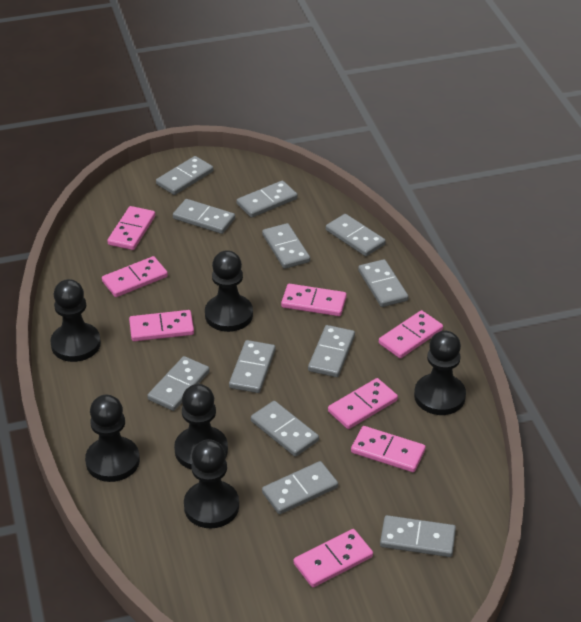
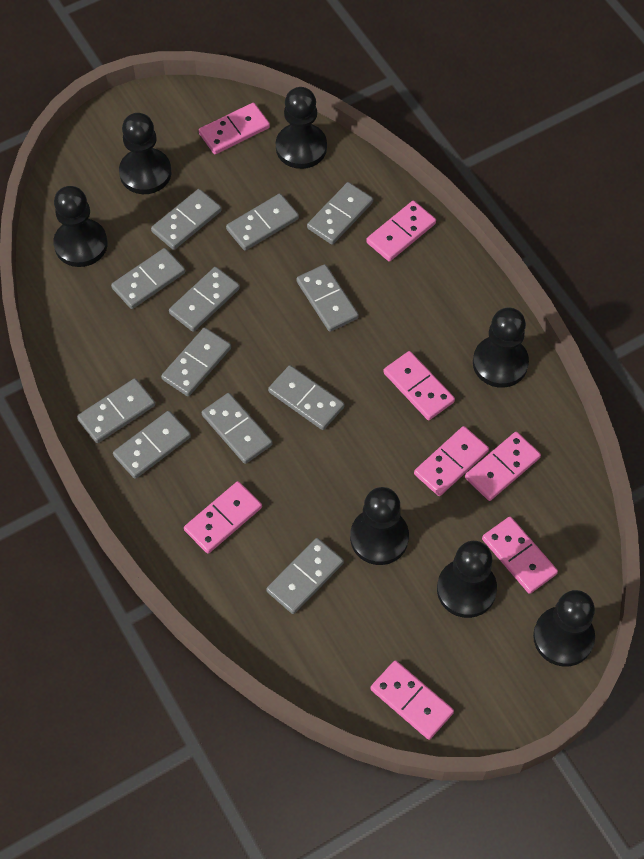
black pawn: [50,279,101,362] [85,395,140,482] [174,384,228,470] [184,439,239,529] [205,250,253,332] [414,331,466,415] = 6 -> [53,186,108,267] [119,113,171,194] [276,87,327,169] [350,487,409,565] [437,541,497,618] [473,308,529,388] [533,590,595,667] = 7

